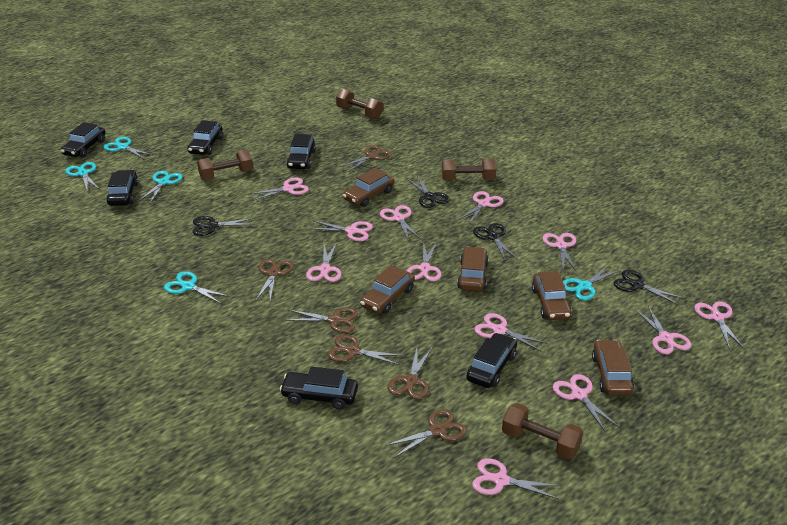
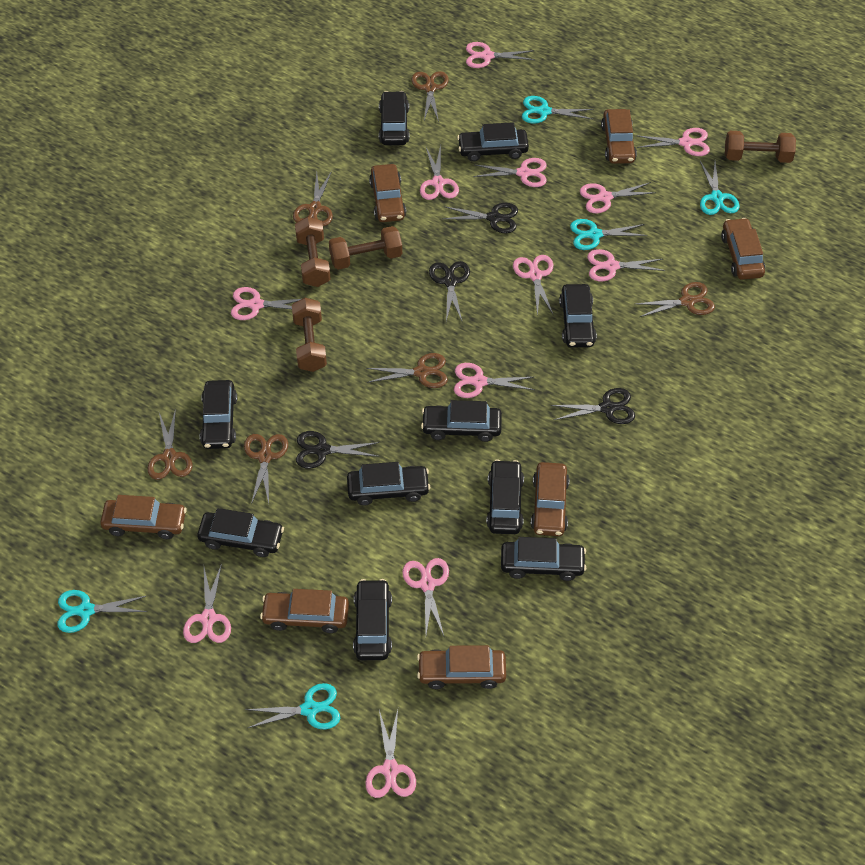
black car: [61,122,105,158] [106,170,139,206] [188,120,223,155] [280,366,358,410] [286,134,316,169] [466,333,517,388] = 6 -> [197,508,284,557] [200,380,237,449] [347,462,430,506] [353,579,392,660] [379,91,410,145] [421,400,502,442] [457,122,529,162] [486,459,524,534] [501,537,586,581] [559,284,597,347] = 10
brown car: [343,168,394,207] [360,265,415,314] [457,247,489,292] [532,271,572,320] [592,340,634,396] = 5 -> [100,495,187,539] [260,589,349,633] [369,164,406,222] [417,645,506,689] [531,462,569,536] [601,109,637,164] [721,218,765,280] = 7

